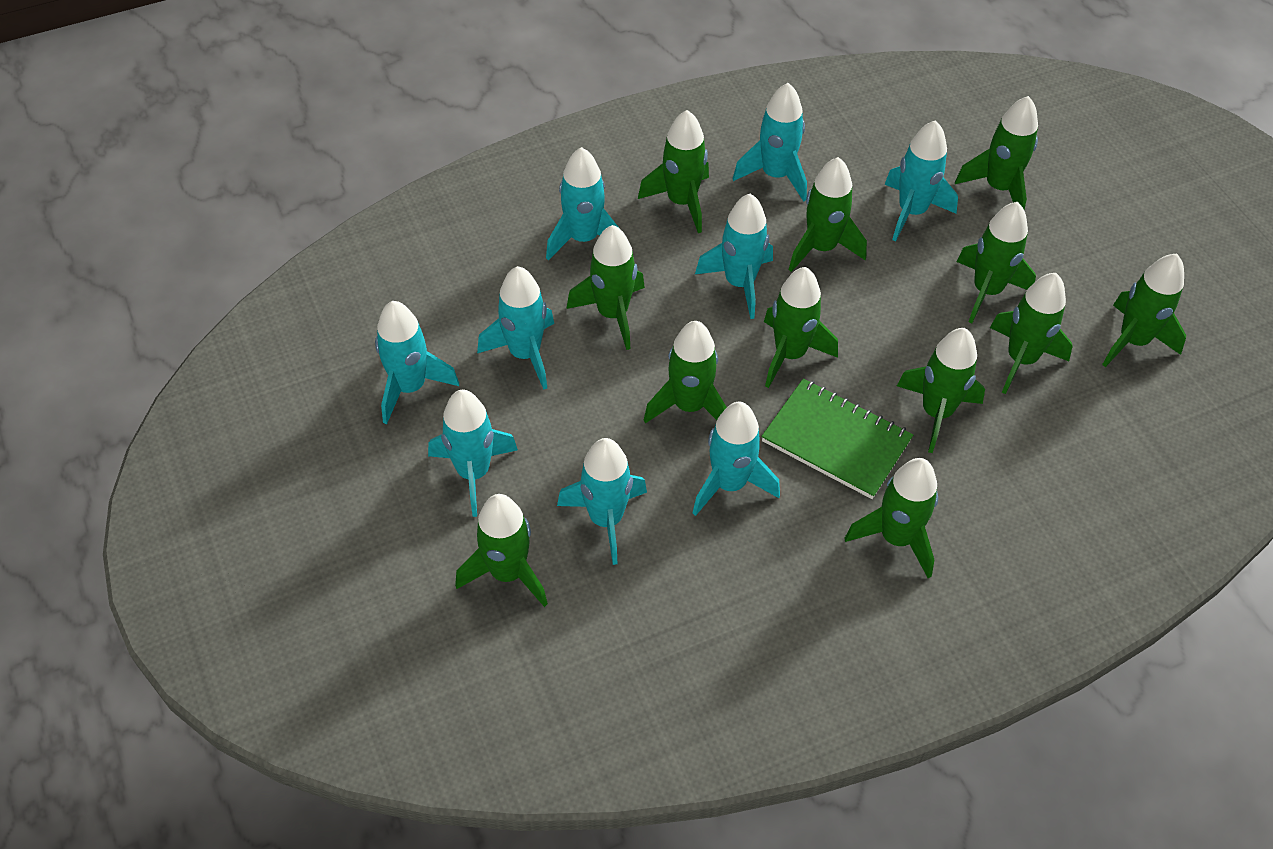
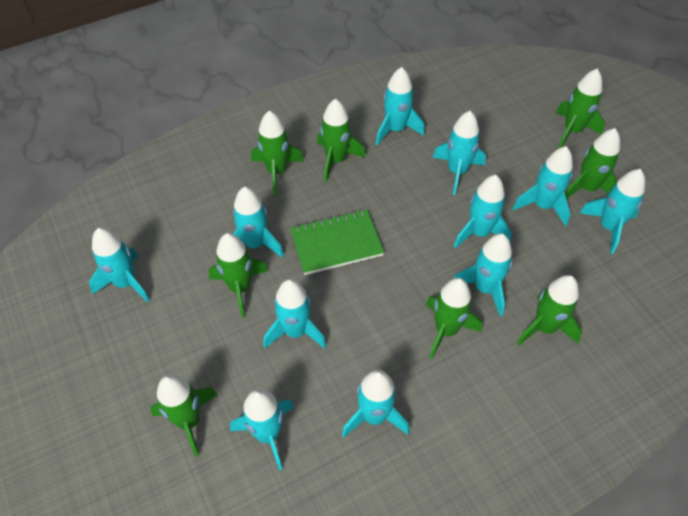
green rocket: [455,494,548,607] [566,225,645,350] [638,110,709,233] [644,321,727,424] [764,267,838,388] [789,157,867,272] [845,458,938,578] [897,328,985,453] [955,96,1038,209] [956,202,1036,323] [990,273,1073,394] [1102,254,1186,367] = 12 -> [150,374,218,457] [209,233,268,318] [251,111,304,195] [317,99,366,182] [426,278,482,358] [517,275,582,345] [556,69,605,148] [565,128,620,199] = 8
turquoise rocket: [375,301,459,424] [428,390,518,517] [477,266,554,390] [546,147,619,260] [557,438,647,565] [693,402,780,516] [695,194,773,319] [733,83,807,201] [884,120,958,241] = 9 -> [89,228,150,303] [230,389,294,471] [233,187,284,258] [263,279,327,349] [342,370,409,438] [376,67,425,146] [433,111,486,195] [453,233,512,316] [454,175,512,249] [513,146,573,226] [579,169,645,254] = 11

